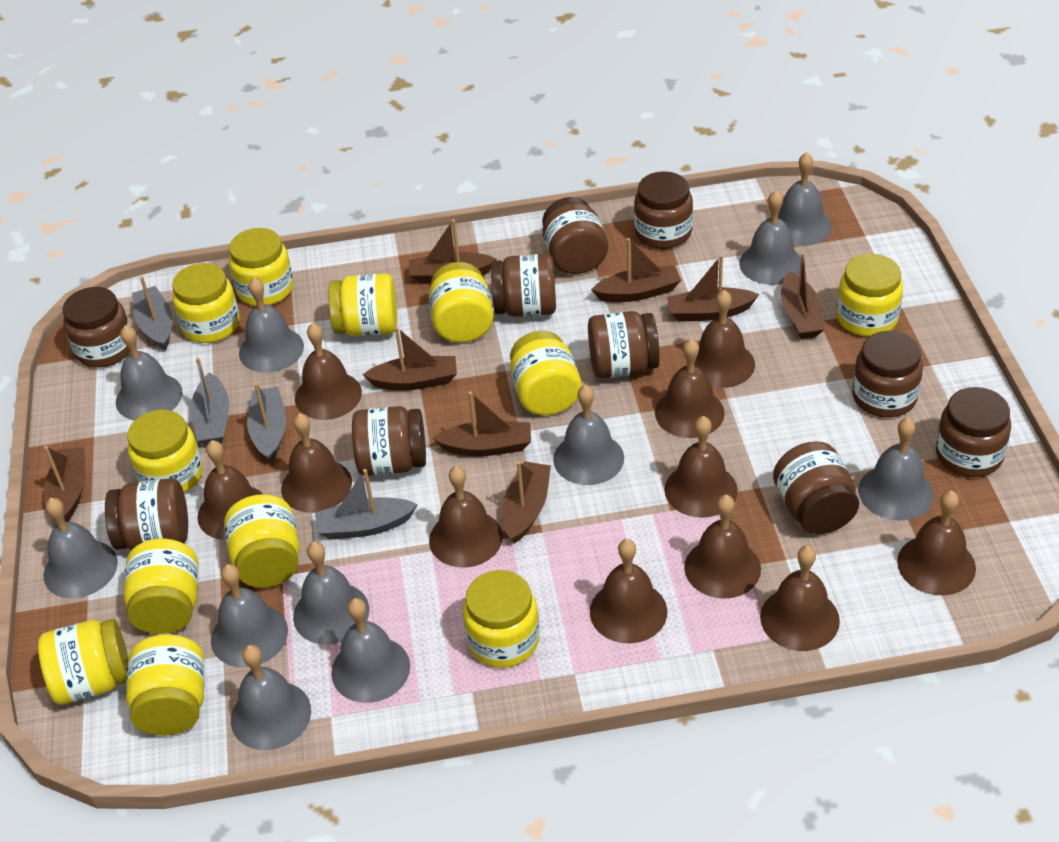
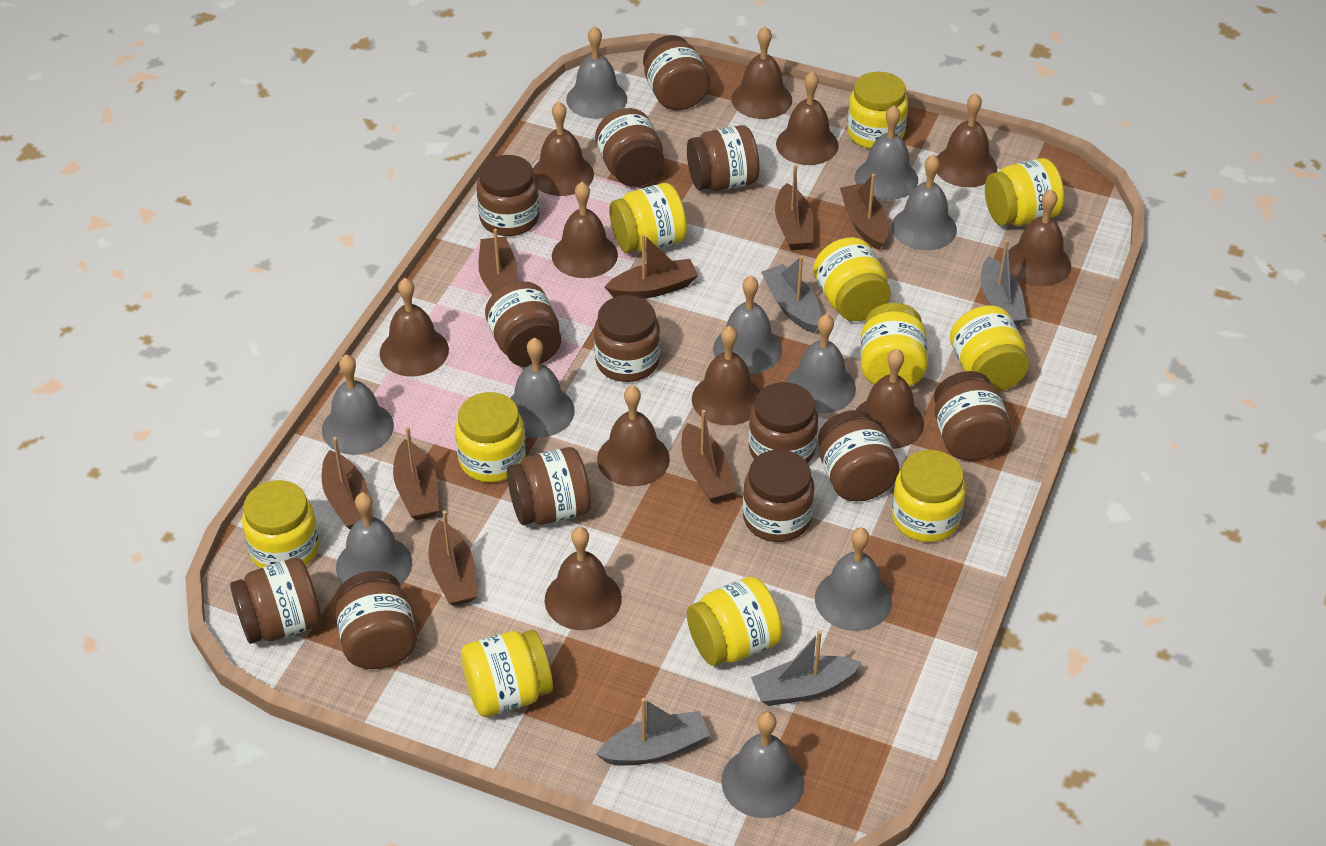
brown jar: [63,287,130,368] [105,478,188,550] [352,406,426,476] [491,254,556,317] [542,197,608,274] [588,311,660,378] [634,171,693,249] [773,442,859,534] [852,331,923,418] [936,387,1011,477] = 10 -> [230,558,321,644] [335,571,417,669] [477,155,540,236] [485,281,561,367] [507,447,591,525] [594,295,660,382] [595,108,664,187] [643,35,710,110] [687,125,760,191] [743,450,814,542] [749,382,818,463] [818,410,899,501] [934,371,1011,461] = 13
grey bell: [44,498,118,598] [116,325,182,421] [211,564,288,668] [231,645,311,750] [239,278,304,373] [293,542,369,645] [331,598,410,703] [553,385,624,485] [739,190,801,285] [778,152,832,246] [858,418,933,520] = 11 -> [322,355,394,455] [336,492,412,585] [510,338,575,438] [566,26,627,119] [713,276,782,374] [721,711,804,818] [786,314,856,413] [815,527,892,631] [855,105,918,200] [891,154,957,250] = 10
yellow jar: [38,619,128,705] [124,538,199,634] [126,634,205,735] [127,410,203,492] [172,263,240,343] [224,494,300,588] [229,228,294,306] [329,273,397,337] [429,262,494,342] [463,570,540,668] [510,331,582,415] [837,254,903,337] = 12 -> [242,480,319,568] [455,392,526,483] [461,630,553,717] [609,183,687,253] [687,577,783,666] [813,237,891,321] [847,72,908,149] [860,303,928,387] [892,450,966,542] [950,306,1029,392] [985,158,1064,226] = 11

